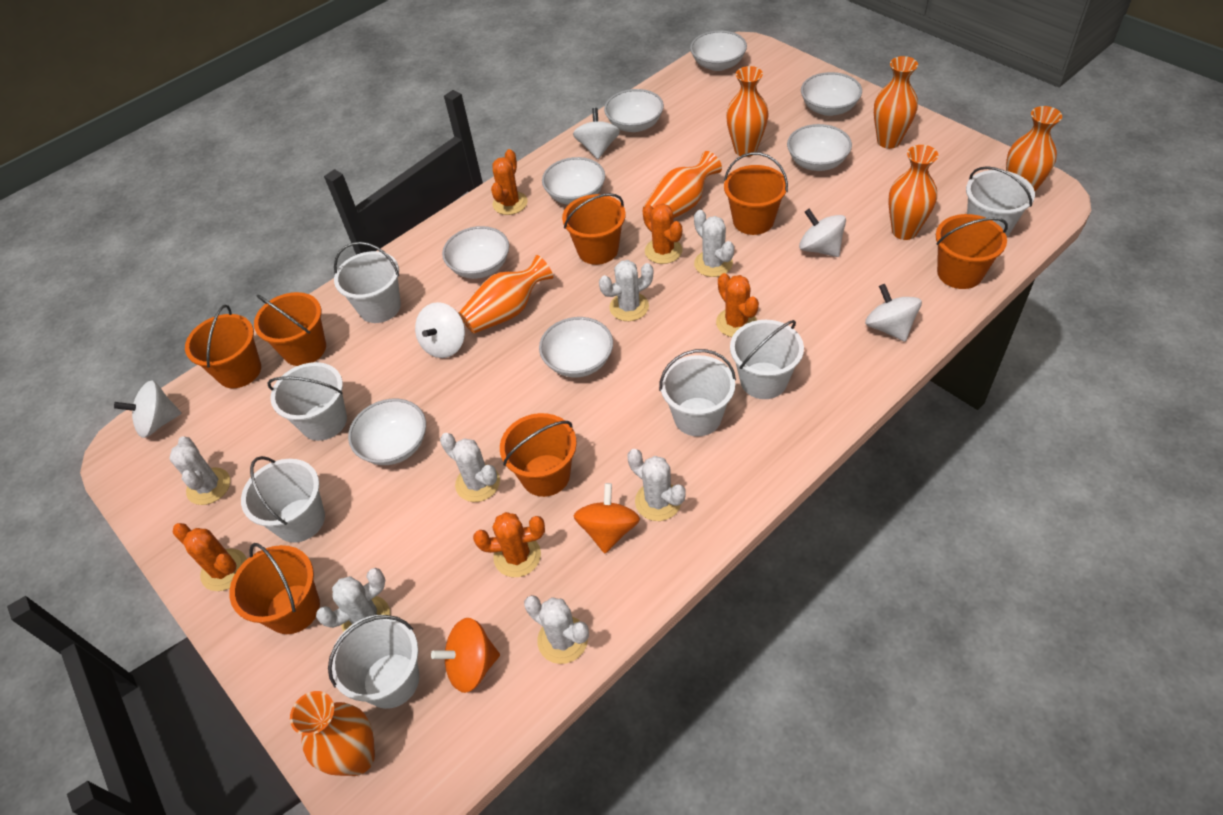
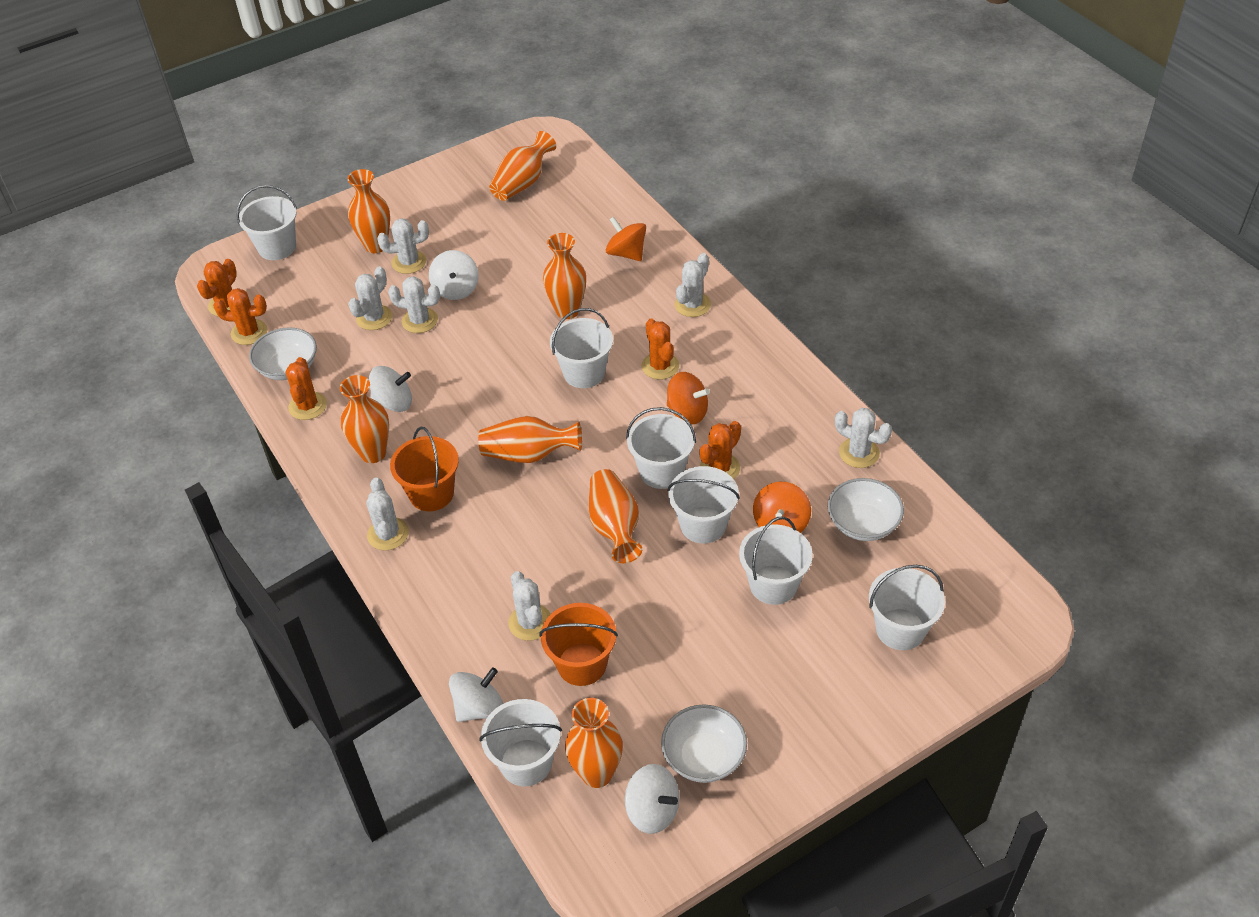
orange bucket: [185,305,261,388] [229,543,320,634] [254,292,326,366] [500,413,577,497] [562,193,626,265] [724,152,788,235] [936,214,1008,289] = 7 -> [390,427,459,511] [539,603,618,686] = 2
orange spinning top: [431,618,500,693] [574,483,640,553] = 2 -> [606,217,646,261] [667,372,710,424] [753,482,811,533] = 3
white bowl: [348,399,426,465] [442,226,509,279] [539,317,613,378] [542,157,605,205] [604,89,664,132] [690,30,747,71] [787,124,852,171] [801,72,862,116] = 8 -> [249,327,317,380] [661,705,747,783] [828,478,904,541] = 3
white spinning top: [114,381,181,438] [415,302,465,358] [573,108,620,159] [799,209,846,257] [865,284,922,342] = 5 -> [369,366,412,412] [429,250,479,300] [449,667,503,722] [625,764,679,834] = 4

